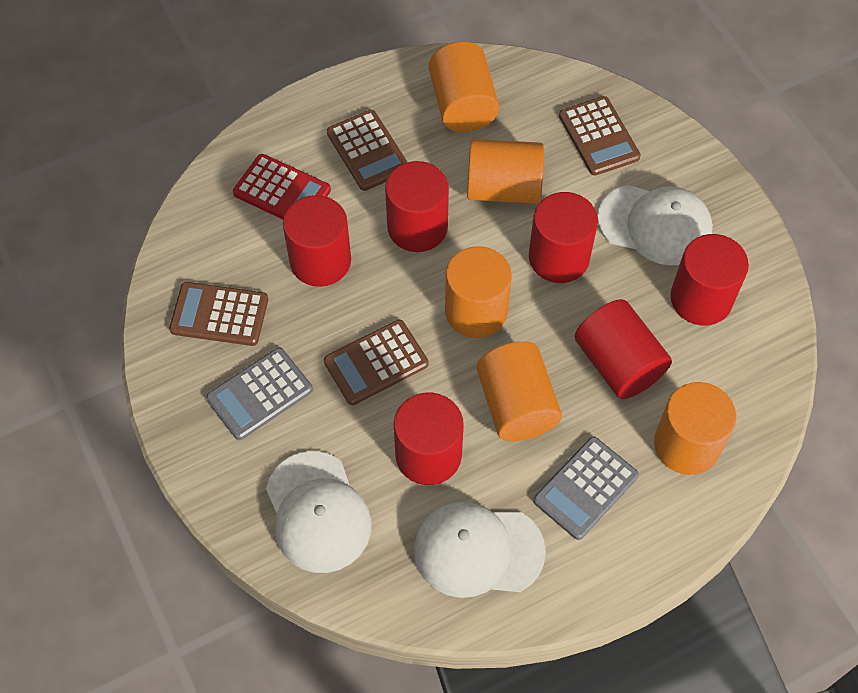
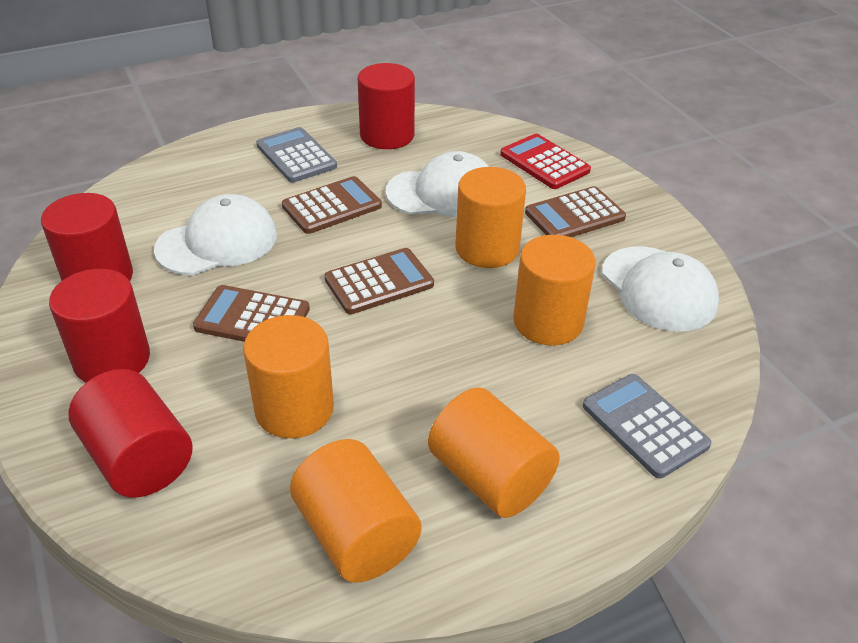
red cylinder: [283,195,351,287] [385,161,449,252] [394,392,464,485] [529,192,598,283] [575,299,672,399] [670,234,749,325] = 6 -> [41,193,133,281] [49,269,150,382] [68,369,193,498] [358,63,415,149] = 4

